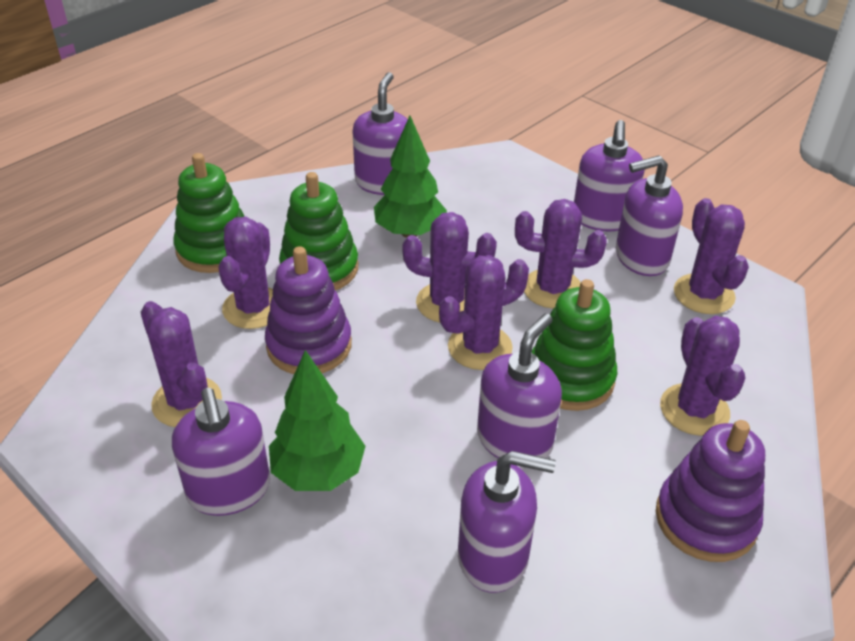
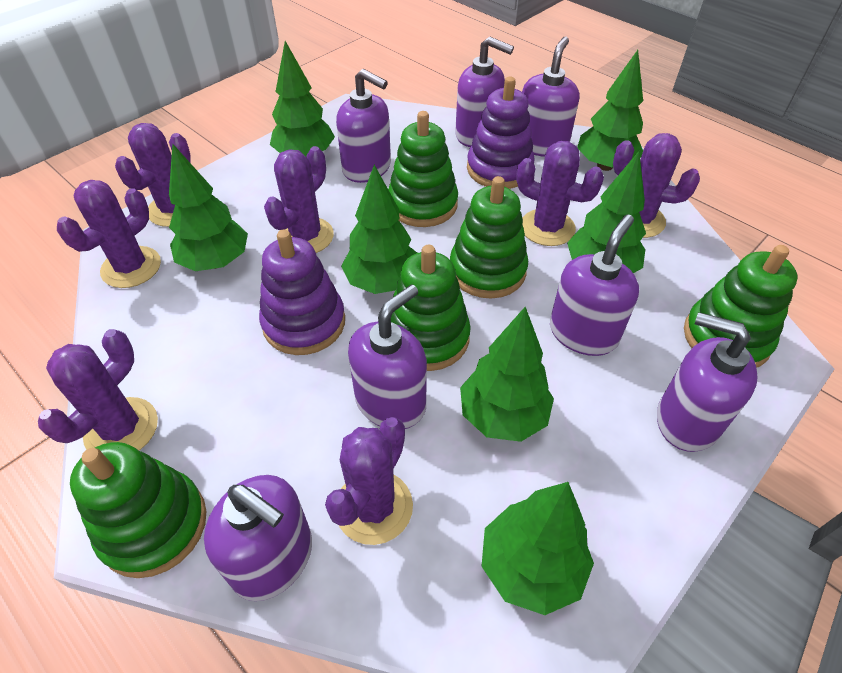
green stacking toy: [174,153,245,273] [279,172,358,290] [532,279,617,411] = 3 -> [70,442,207,578] [388,111,458,227] [391,245,471,371] [450,176,528,298] [684,245,798,368] = 5
green tree: [269,350,366,491] [374,116,447,238] = 2 -> [169,143,248,271] [270,41,335,158] [341,165,417,294] [460,307,554,442] [482,482,594,615] [567,151,646,273] [577,50,643,171] = 7
purple soap dispenser: [172,388,270,516] [352,72,408,195] [458,451,556,593] [477,314,562,458] [574,120,645,231] [616,155,683,276] = 6 -> [204,475,312,601] [336,69,391,183] [348,284,427,429] [455,37,514,147] [522,37,579,157] [550,215,639,356] [657,312,758,452] = 7

